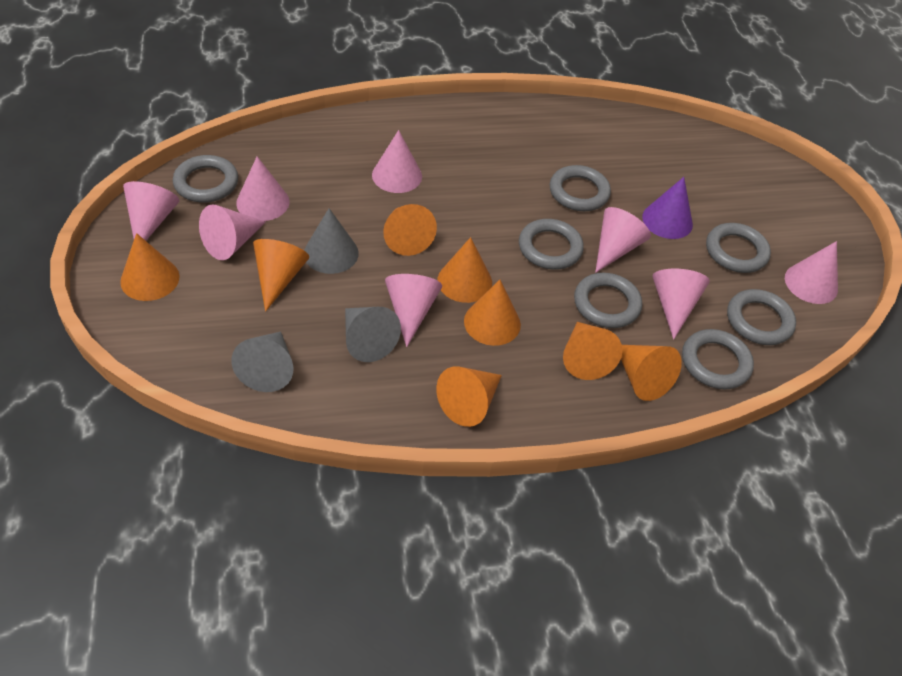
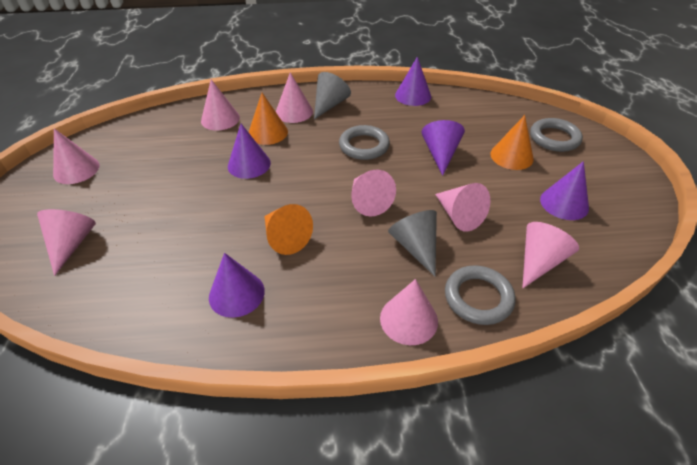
grey cone: [232,331,293,392] [304,208,359,274] [345,307,401,362] = 3 -> [314,72,351,119] [388,210,437,277] = 2
grey ring: [173,155,238,203] [519,219,584,270] [550,165,611,211] [574,273,642,328] [682,329,754,389] [706,223,771,273] [727,289,796,345] = 7 -> [339,125,390,160] [445,265,516,325] [530,118,583,152] = 3
orange cone: [120,233,179,301] [253,239,309,312] [383,204,437,256] [436,366,502,427] [437,237,492,303] [464,280,521,346] [563,322,622,380] [621,345,682,401] = 8 -> [249,93,288,145] [264,204,313,255] [490,115,534,170] = 3
purple cone: [642,177,693,239] = 1 -> [209,253,265,318] [228,124,271,179] [395,57,431,106] [421,120,465,176] [540,161,589,220] = 5

